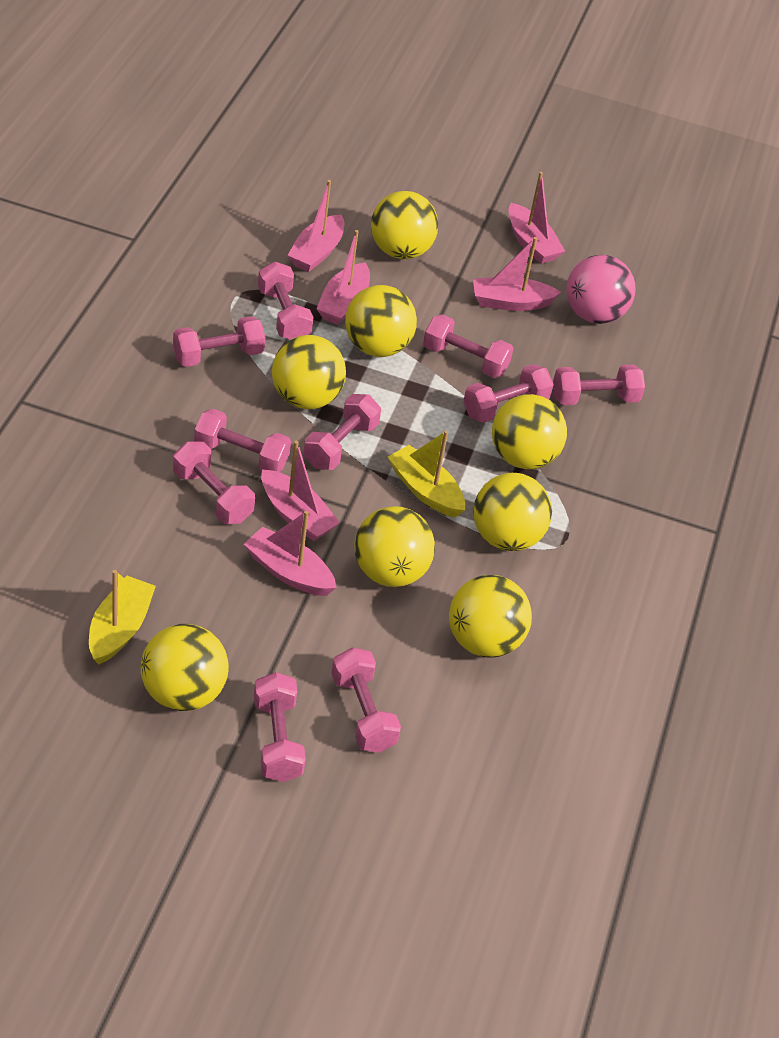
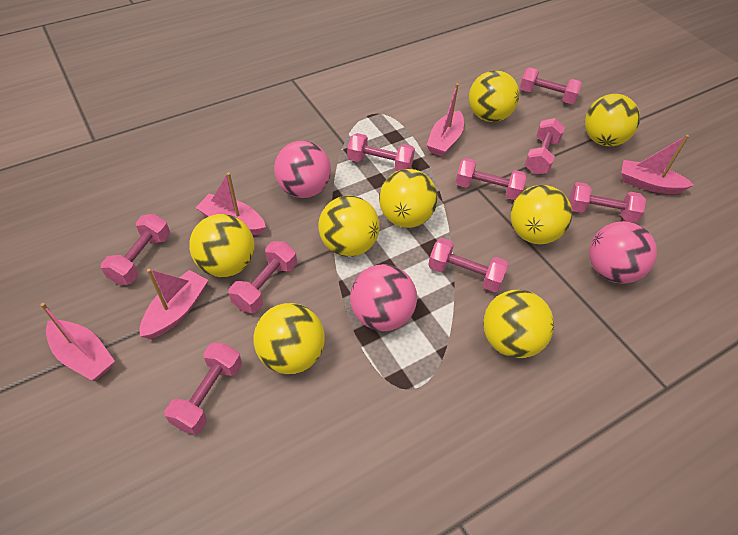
pink ball: [566,255,636,324] = 1 -> [274,141,331,198] [350,264,417,331] [589,221,657,284] = 3
pink boat: [244,511,337,596] [261,441,340,541] [288,180,344,272] [316,230,370,325] [473,237,561,311] [509,172,565,264] = 6 -> [40,303,115,381] [140,268,208,339] [196,172,266,235] [427,83,464,156] [621,135,694,194] = 5
pink dumbbell: [173,316,266,367] [173,442,255,524] [194,409,291,472] [254,672,306,782] [258,262,313,340] [303,394,381,470] [331,648,401,753] [423,314,514,378] [463,364,554,423] [553,365,645,405] = 10 -> [101,214,170,285] [164,342,242,434] [229,241,297,313] [347,133,415,171] [428,238,509,292] [455,158,527,200] [520,67,582,104] [525,118,565,174] [569,182,646,223] = 9
yellow boat: [89,570,156,664] [388,430,465,518] = 2 -> none = 0

